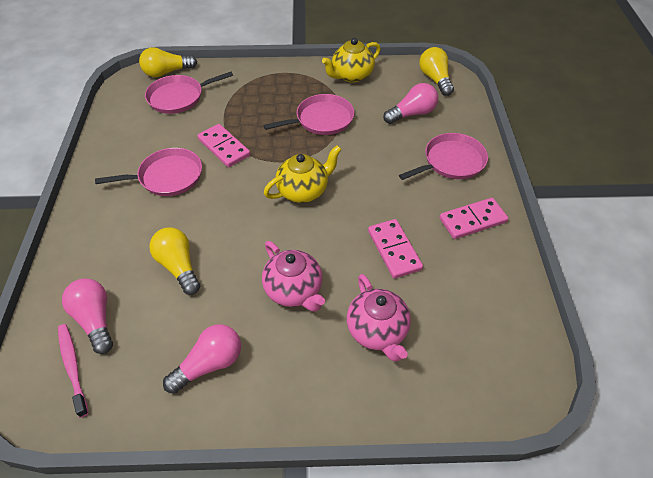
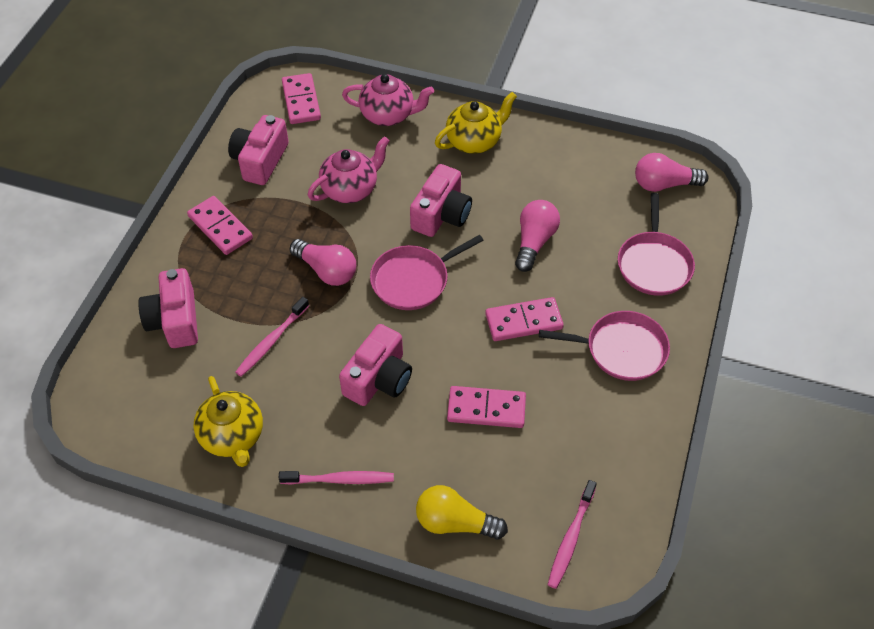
pink camera: none = 0 -> [138,268,198,348] [228,115,289,185] [339,324,412,406] [410,164,472,237] = 4
pink domino: [197,124,250,167] [368,219,423,279] [440,198,508,239] = 3 -> [187,196,253,255] [282,73,321,124] [447,386,526,428] [485,297,564,341] = 4
pink pan: [95,148,202,196] [145,72,233,114] [263,94,354,135] [399,133,488,180] = 4 -> [370,235,484,310] [539,311,670,381] [618,193,695,296] = 3
pink toothbrush: [58,324,88,418] = 1 -> [235,297,309,377] [279,471,394,484] [548,480,597,589] = 3
yellow light bulb: [139,47,197,77] [149,228,200,295] [419,47,454,96] = 3 -> [416,485,508,540] = 1

